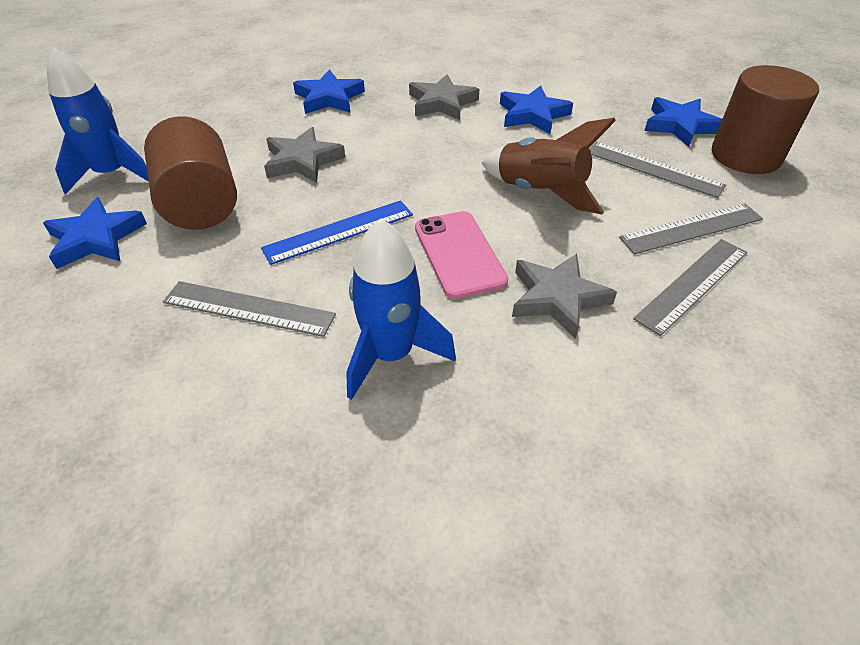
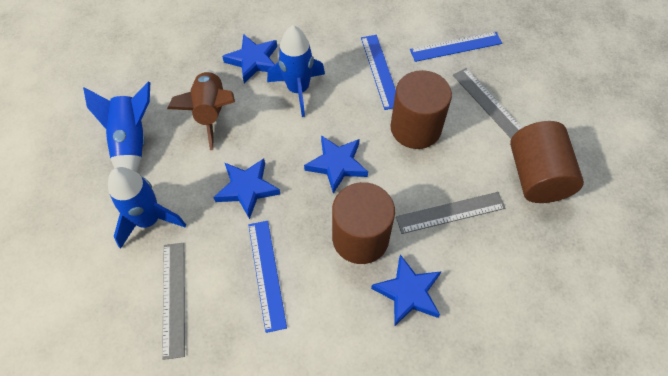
blue rocket: [47,47,149,195] [346,218,456,400] = 2 -> [83,82,150,172] [108,167,186,249] [267,25,325,117] = 3
blue ruler: [261,200,413,265] = 1 -> [248,221,287,333] [361,35,396,110] [410,32,502,62] = 3
brown cylinder: [144,116,237,230] [712,65,819,174] = 2 -> [332,182,395,264] [390,70,452,149] [510,121,584,203] = 3
grey ruler: [163,281,336,337] [589,142,726,198] [619,204,763,254] [633,239,747,336] = 4 -> [162,243,185,360] [396,192,506,234] [453,68,522,138] = 3
grey star: [264,127,345,183] [409,74,479,120] [512,253,617,339] = 3 -> none = 0
pink phone: [415,211,508,299] = 1 -> none = 0

